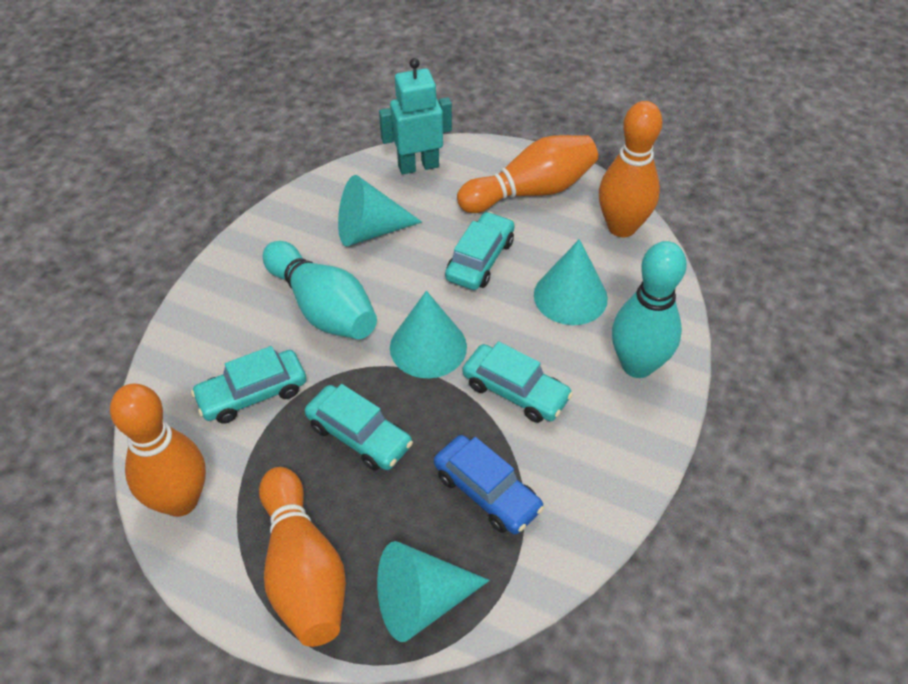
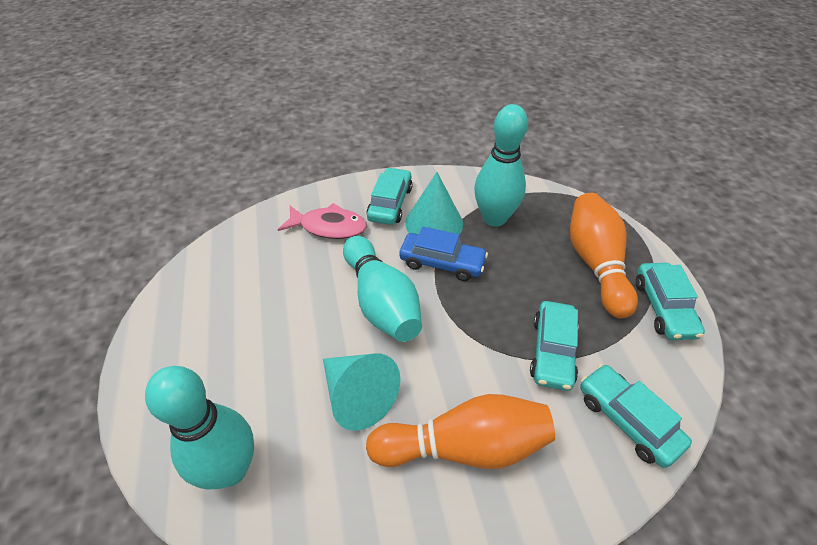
orange bowling pin: [110,384,206,517] [259,467,346,647] [457,135,598,213] [599,101,662,238] = 4 -> [366,394,555,469] [570,193,638,318] = 2
pink fish: none = 0 -> [278,203,367,239] = 1
turquoise bowling pin: [263,241,377,339] [612,241,687,378] = 2 -> [145,366,254,490] [343,236,422,342] [474,104,528,227] = 3
turquoise cone: [338,175,422,247] [377,541,490,642] [390,291,467,378] [534,239,608,325] = 4 -> [323,353,400,431] [405,172,463,234] = 2
turquoise robot: [379,58,452,175] = 1 -> none = 0

